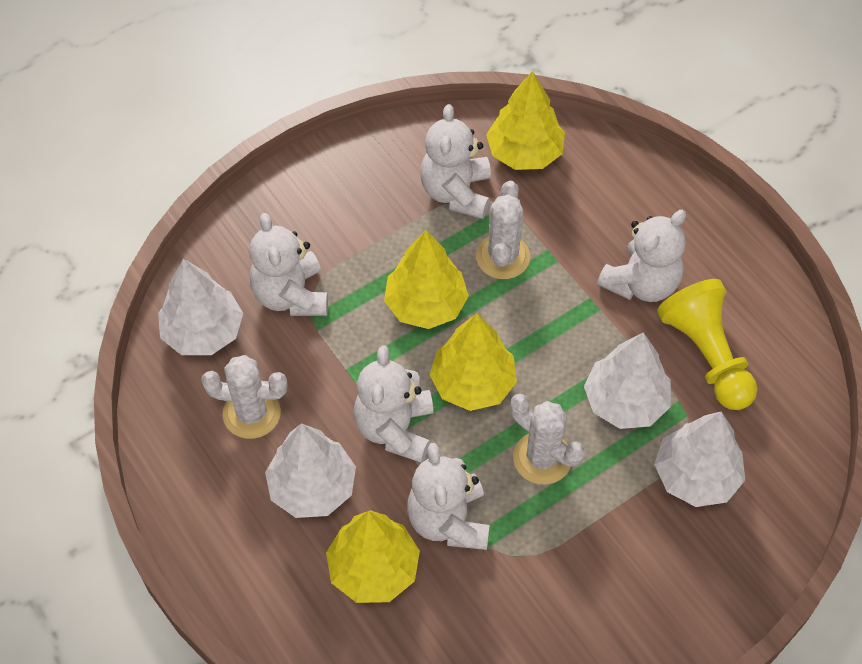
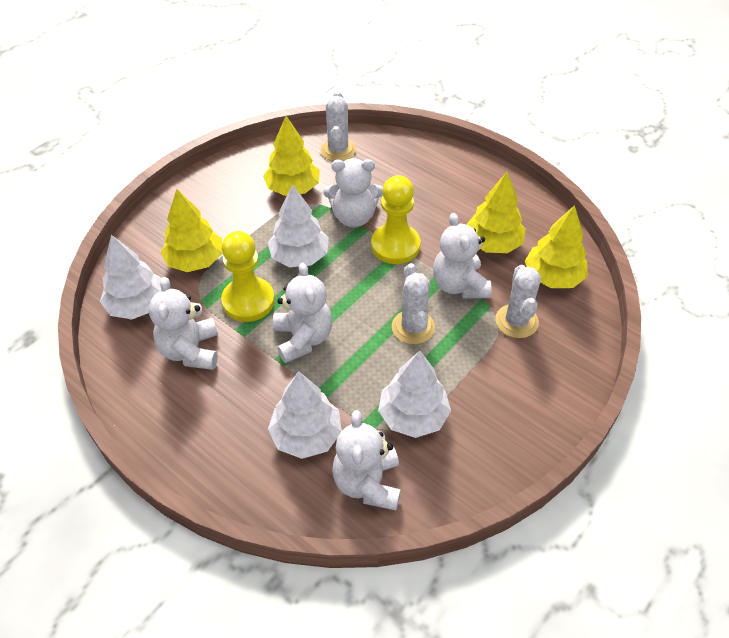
yellow pawn: [657,279,758,410] = 1 -> [221,231,275,322] [371,175,421,264] = 2

